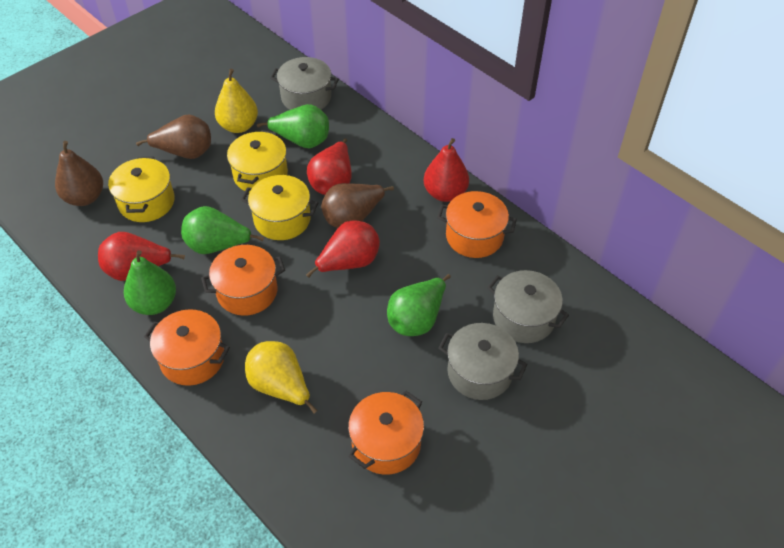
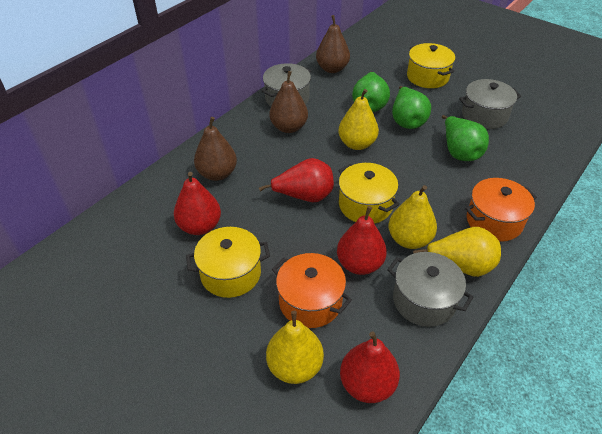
green pear: [124,250,176,315] [181,206,264,254] [257,104,329,148] [387,274,451,336] = 4 -> [352,72,390,112] [392,86,431,129] [442,115,489,161] = 3
orange pot: [144,309,230,386] [201,245,285,316] [348,391,424,475] [437,191,517,258] = 4 -> [272,253,352,328] [465,178,537,242] = 2
yellow pear: [215,69,258,133] [245,341,318,413] = 2 -> [266,311,324,384] [338,89,379,150] [389,185,437,249] [413,227,501,277] = 4

